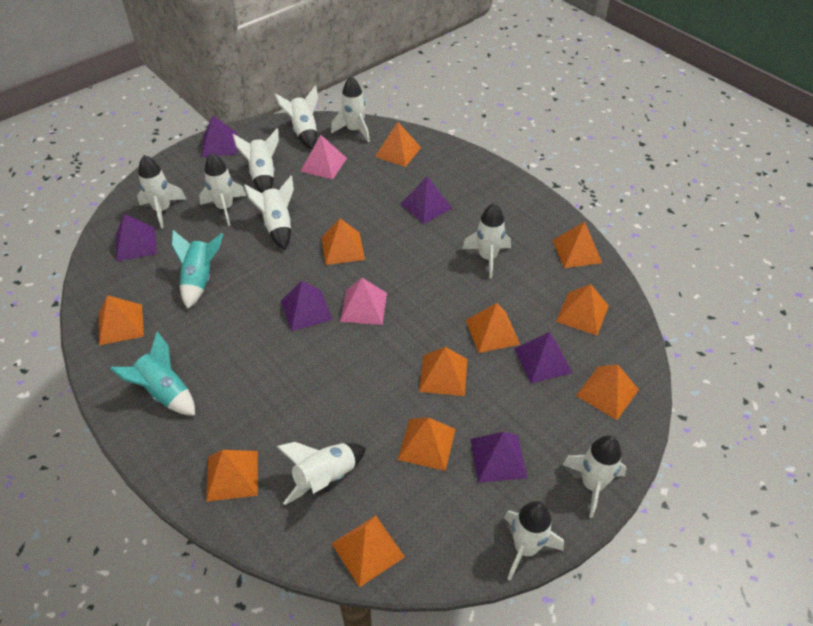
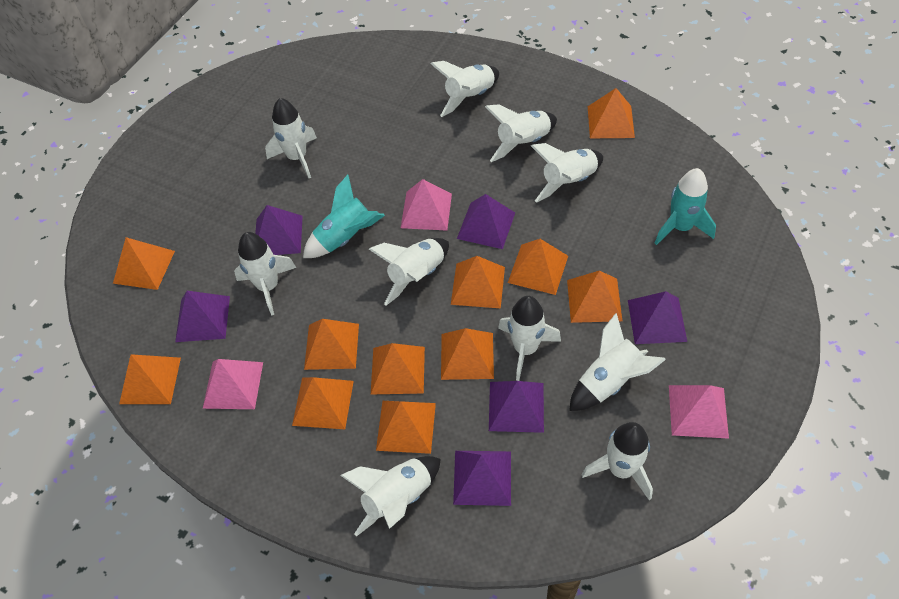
pink pyramid: [301,135,347,180] [340,278,387,325] = 2 -> [203,359,263,409] [401,179,452,231] [669,385,729,439] = 3

